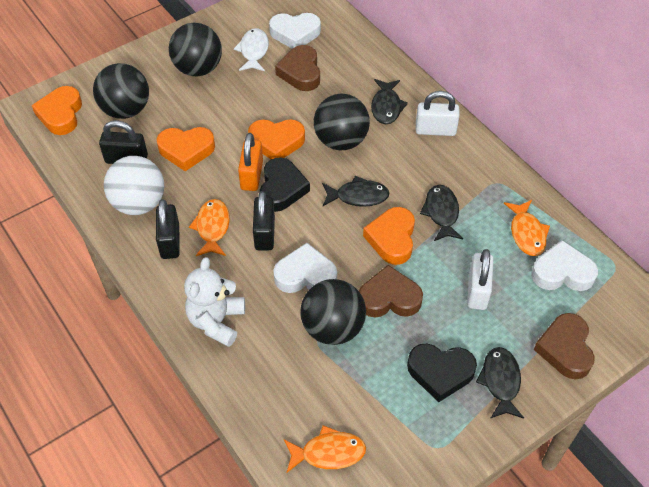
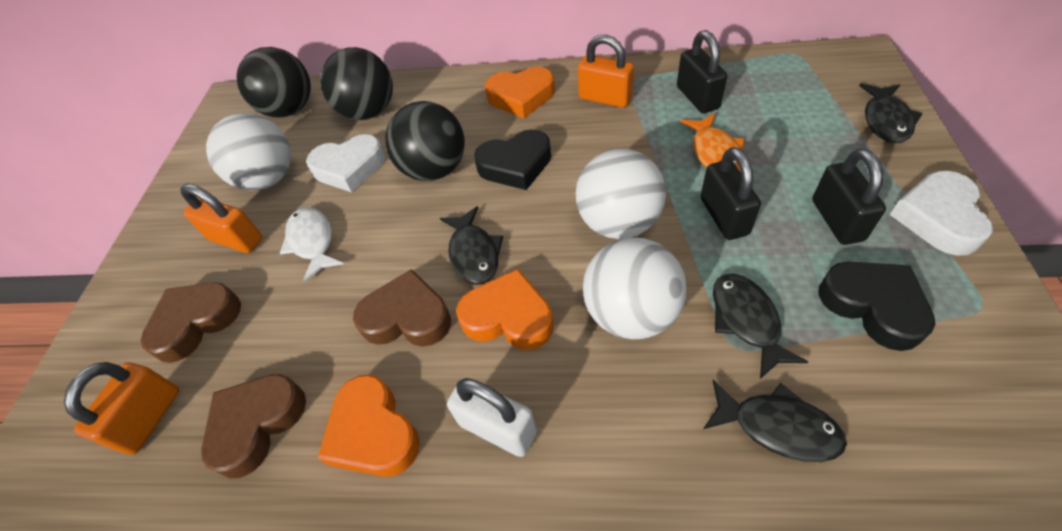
black ball: [93,63,149,119] [169,23,222,77] [300,279,366,345] [314,94,370,151] = 4 -> [237,47,311,117] [320,47,393,120] [385,101,465,181] = 3
orange fish: [189,199,230,256] [284,425,366,473] [504,200,550,256] = 3 -> [680,113,745,171] = 1
orange heart: [32,86,82,135] [156,127,215,171] [248,119,305,159] [363,207,415,265] = 4 -> [318,374,420,477] [456,269,553,350] [485,67,555,118] = 3
orange padlock: [238,133,263,191] = 1 -> [64,362,179,455] [180,184,263,253] [578,35,634,108] = 3
white ball: [104,156,164,215] = 1 -> [206,113,291,190] [576,149,666,239] [583,238,687,339] = 3
white heart: [269,13,321,49] [273,243,337,293] [531,240,598,291] = 3 -> [306,134,386,192] [890,171,993,256] = 2
white padlock: [416,91,460,136] [467,249,493,310] = 2 -> [447,378,537,457] = 1
white teddy bear: [184,257,245,347] = 1 -> none = 0

